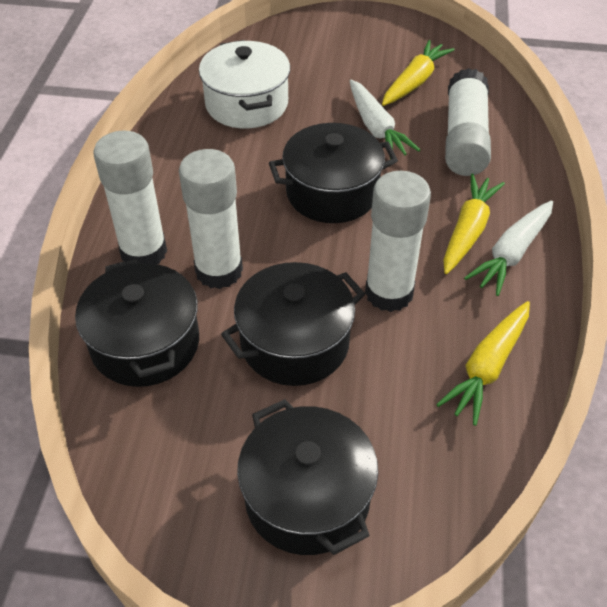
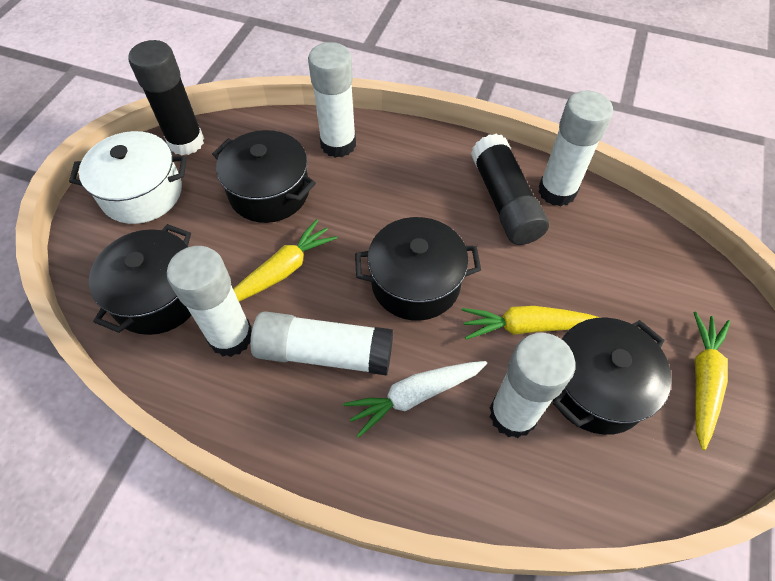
black glue stick: none = 0 -> [128,40,204,156] [471,134,549,245] = 2
white carrot: [350,80,420,159] [464,200,553,296] = 2 -> [343,361,487,438] = 1
white glue stick: [93,130,167,264] [179,149,243,289] [365,171,431,312] [445,68,491,176] = 4 -> [167,246,252,357] [250,311,393,376] [308,42,356,158] [490,333,575,438] [539,91,613,206] = 5

